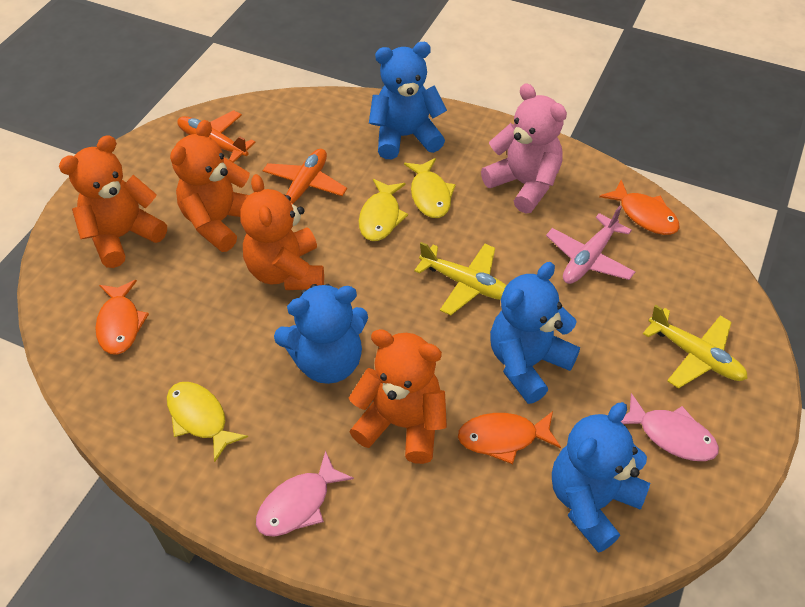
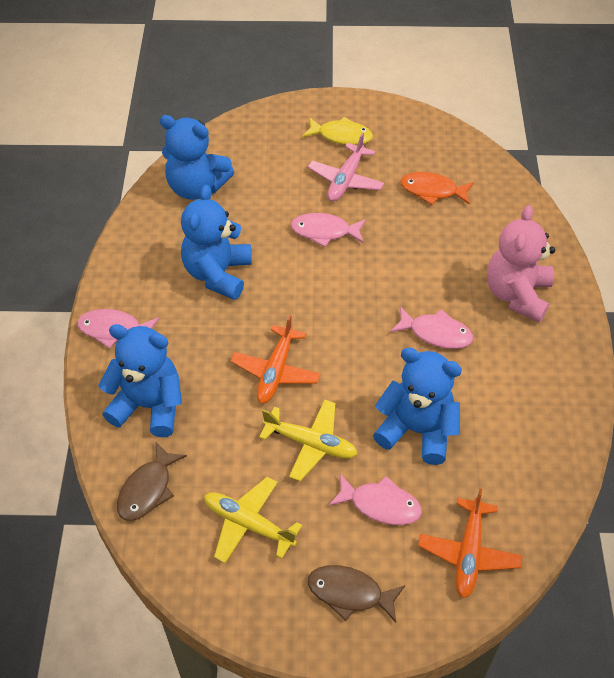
brown fish: none = 0 -> [117,442,187,521] [308,565,405,623] = 2
orange fish: [95,280,149,355] [458,411,561,464] [599,180,680,235] = 3 -> [400,172,474,205] = 1
orange teddy bear: [59,135,167,268] [170,120,250,252] [240,174,324,290] [349,329,447,464] = 4 -> none = 0
pink fish: [256,451,354,537] [621,393,719,461] = 2 -> [77,309,160,349] [291,213,366,247] [329,474,422,525] [390,307,473,349] = 4
yellow fish: [167,382,248,462] [359,179,408,241] [404,158,456,218] = 3 -> [302,117,373,145] = 1

